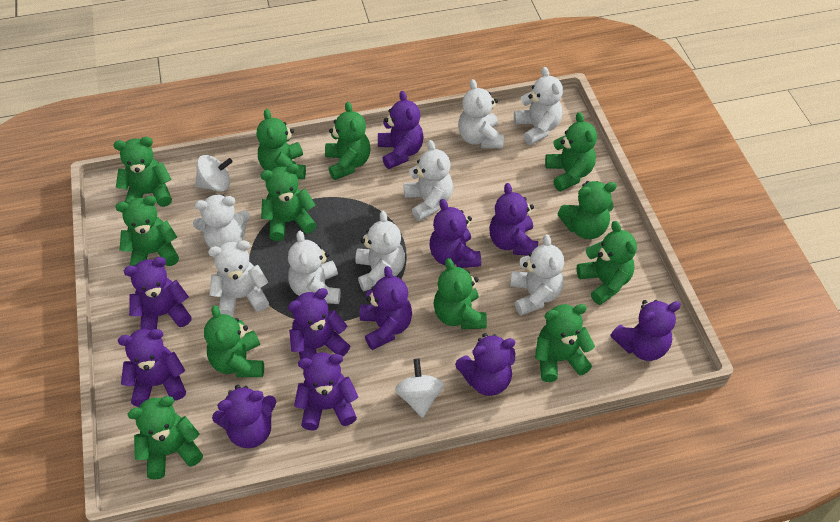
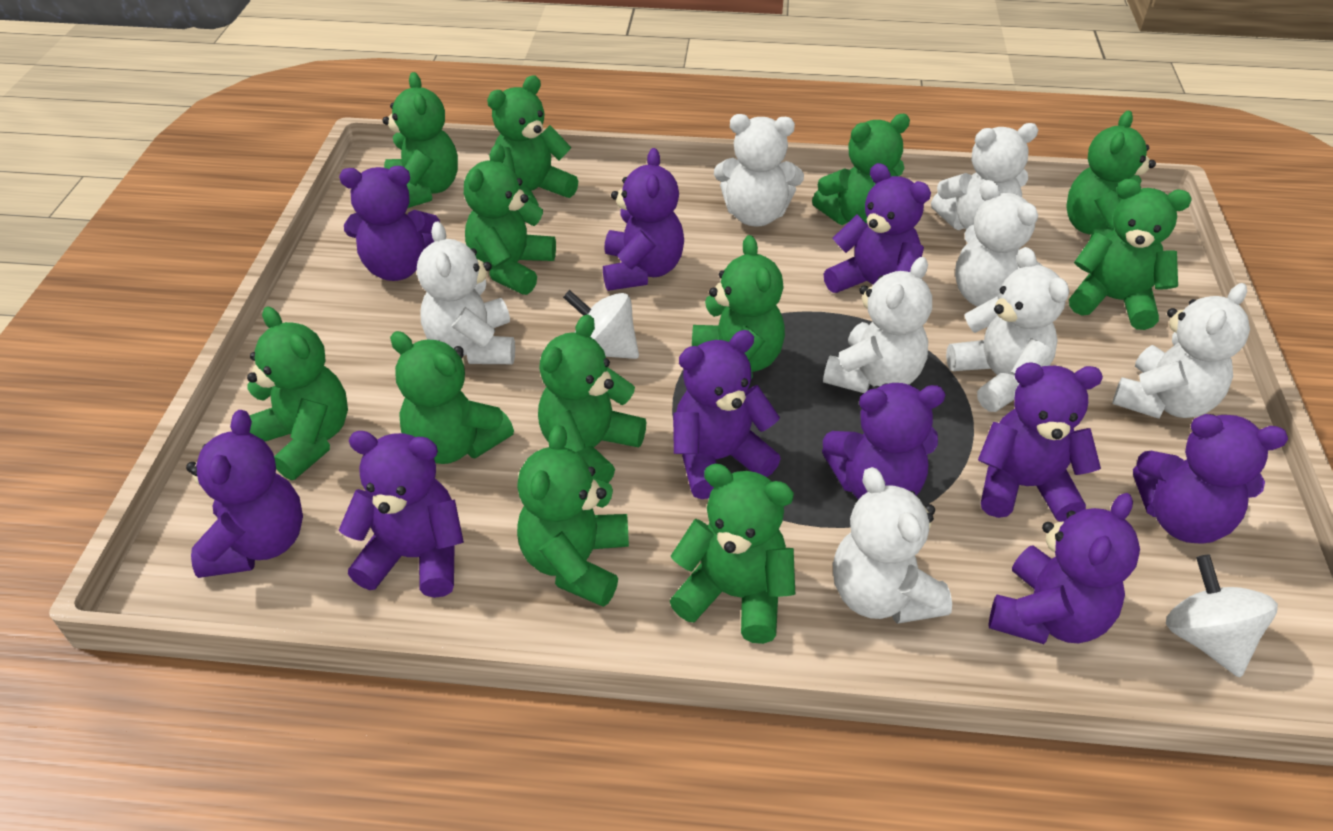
purple teddy bear: [118,329,186,407] [124,257,192,330] [212,385,277,448] [288,288,350,370] [294,352,358,431] [360,266,412,350] [378,91,424,169] [429,199,481,268] [455,333,515,396] [489,183,538,256] [611,300,681,361] = 11 -> [186,410,303,578] [339,166,440,281] [339,431,464,598] [603,148,684,291] [673,330,781,499] [822,383,945,500] [824,163,931,293] [978,362,1103,522] [989,493,1140,644] [1133,414,1288,544] = 10

